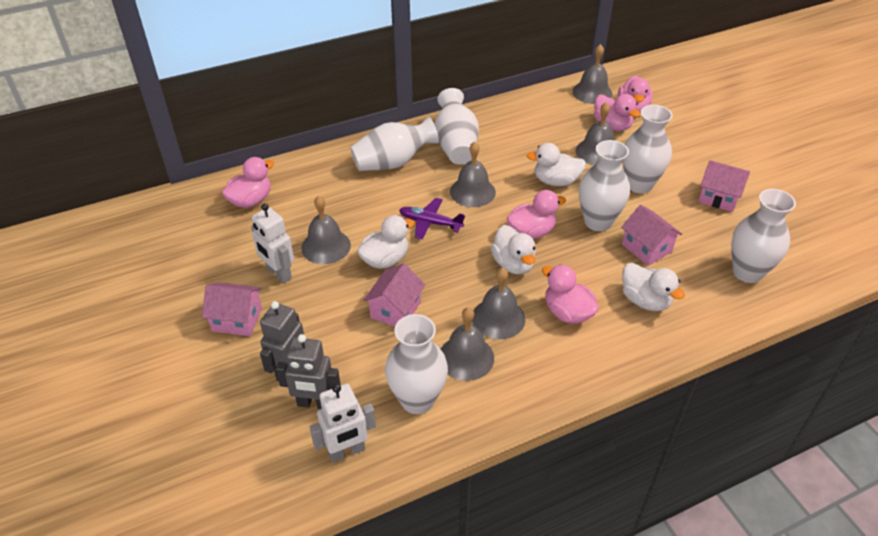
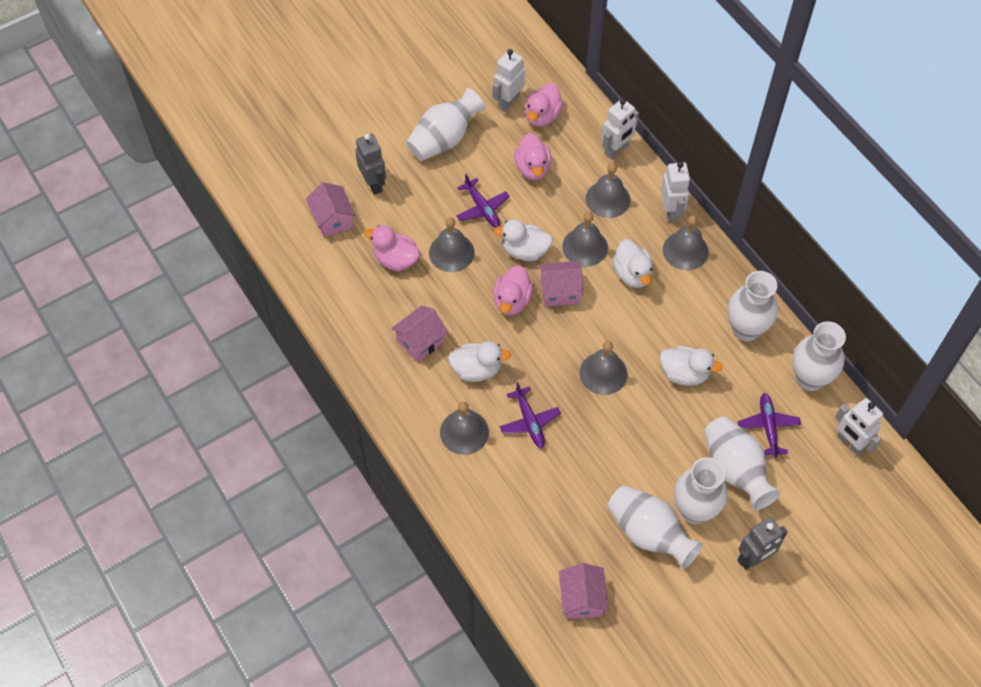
pink duck: [221,157,274,208] [507,190,566,239] [542,265,599,324] [594,94,641,131] [618,76,653,113] = 5 -> [364,225,420,271] [493,265,534,315] [514,133,552,180] [525,83,564,127] = 4
purple plane: [399,198,465,239] = 1 -> [457,174,510,228] [500,382,561,448] [738,393,801,458] = 3
white robot: [251,203,294,284] [310,384,376,463] = 2 -> [493,49,525,111] [602,99,639,159] [661,162,690,222] [835,398,883,455] = 4

